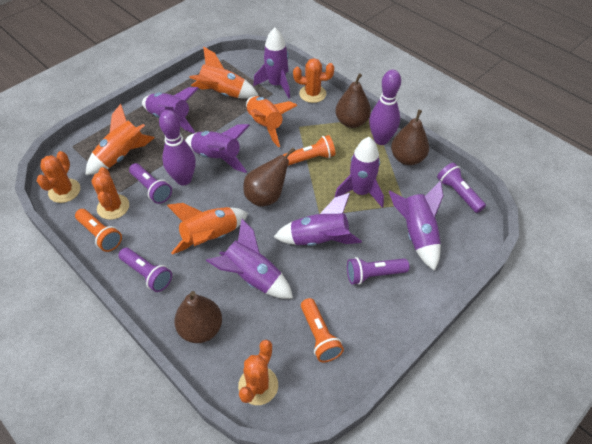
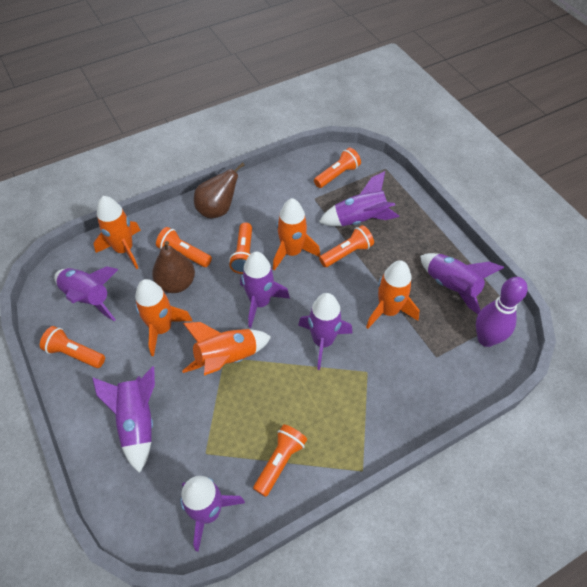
brown pear: [174,291,222,343] [243,148,295,207] [335,73,371,128] [391,110,429,165] = 4 -> [152,241,195,293] [194,162,245,218] = 2
orange cactus: [37,151,80,203] [91,167,129,220] [238,340,278,405] [293,58,334,103] = 4 -> none = 0
orange flashlight: [75,209,122,252] [283,135,335,166] [301,298,344,362] = 3 -> [40,326,105,368] [156,227,212,267] [229,223,252,274] [253,424,307,497] [314,148,361,188] [319,225,374,267] = 6
orange rocket: [85,104,155,175] [167,203,248,255] [189,46,259,99] [246,96,298,147] = 4 -> [94,196,141,269] [135,279,192,356] [182,322,271,375] [273,198,321,271] [366,260,419,329] = 5
purple bowling pin: [159,110,196,186] [369,70,401,145] = 2 -> [476,277,528,347] = 1
purple flashlight: [118,248,172,292] [129,163,172,204] [347,257,409,285] [437,163,486,213] = 4 -> none = 0

